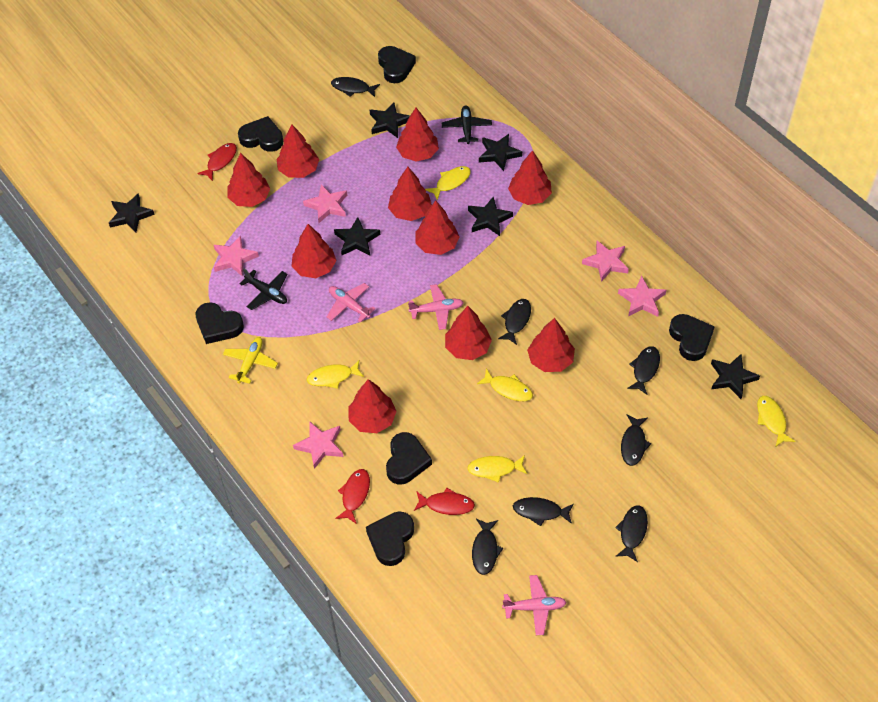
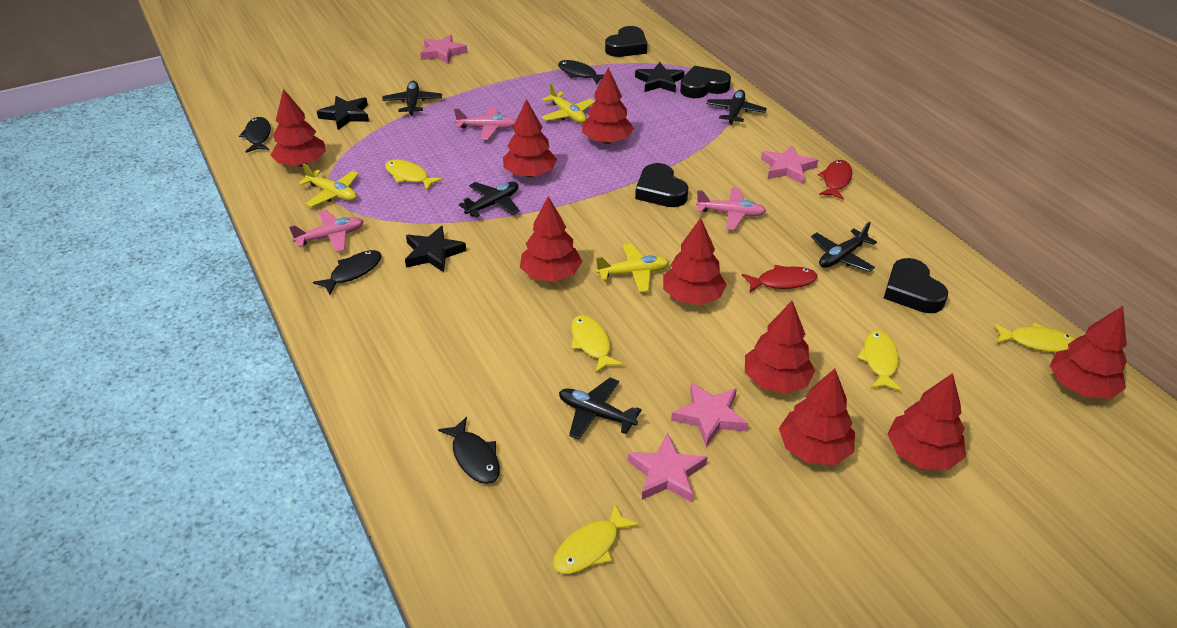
black fish: [331,77,380,97] [472,519,503,575] [498,299,531,345] [513,497,574,526] [615,505,648,562] [621,415,651,466] [627,346,660,395] = 7 -> [239,117,271,153] [313,250,382,295] [438,417,500,484] [558,60,604,84] = 4
black heart: [196,302,244,344] [238,116,283,152] [366,511,414,566] [378,46,416,83] [386,432,432,485] [669,314,715,361] = 6 -> [605,26,647,57] [635,163,688,207] [680,66,731,98] [884,258,948,313] = 4
black plane: [239,268,288,310] [442,105,492,144] = 2 -> [382,81,442,116] [459,182,520,217] [559,378,642,440] [706,90,767,124] [811,222,877,272] = 5
black star: [109,193,155,232] [334,217,380,256] [370,102,410,138] [468,197,513,236] [479,134,522,171] [711,354,760,399] = 6 -> [317,96,369,130] [405,226,466,272] [635,62,685,93] = 3
pink star: [214,235,259,277] [293,421,343,469] [303,184,347,223] [582,241,629,282] [618,276,666,317] = 5 -> [420,35,468,64] [628,433,707,502] [671,382,748,447] [761,145,818,184] = 4
red fish: [197,143,237,181] [335,469,370,523] [414,488,475,515] = 3 -> [742,265,817,292] [818,160,852,200] = 2
red tree: [227,153,270,207] [277,124,319,178] [291,224,336,278] [348,379,397,433] [388,167,432,221] [396,108,439,162] [415,200,459,255] [445,306,492,360] [508,150,552,205] [527,318,575,372] = 10 -> [271,89,326,167] [503,99,557,177] [520,196,582,282] [582,68,634,144] [663,218,727,305] [745,301,815,394] [779,368,855,465] [887,373,966,470] [1050,306,1127,399] = 9
yellow plane: [223,337,278,384] = 1 -> [298,163,359,207] [542,83,595,123] [596,243,669,292] = 3

